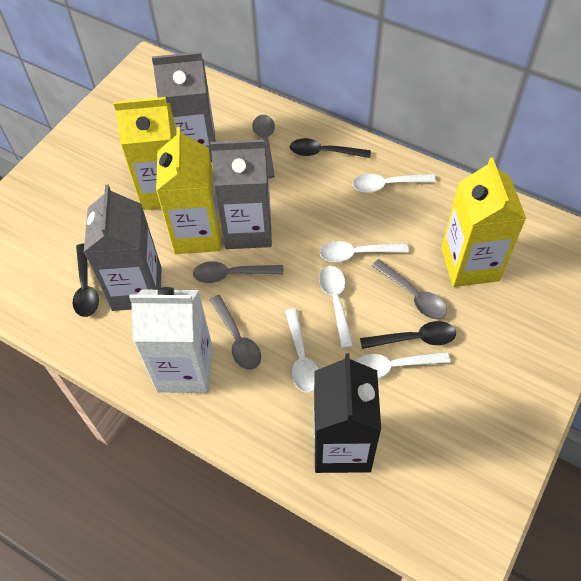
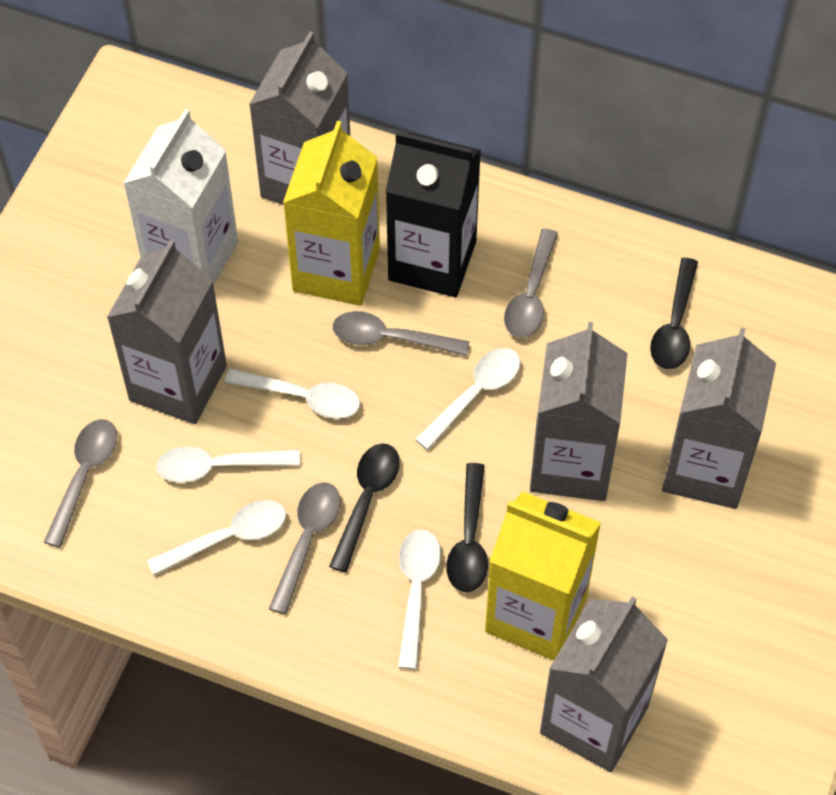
grey carton: [84,185,162,311] [152,52,216,162] [210,139,272,249] = 3 -> [107,240,227,424] [249,31,350,205] [530,322,628,501] [540,597,668,772] [662,327,776,509] = 5
yellow carton: [114,97,177,210] [156,127,221,254] [441,157,526,287] = 3 -> [283,121,380,306] [485,492,601,661] = 2

